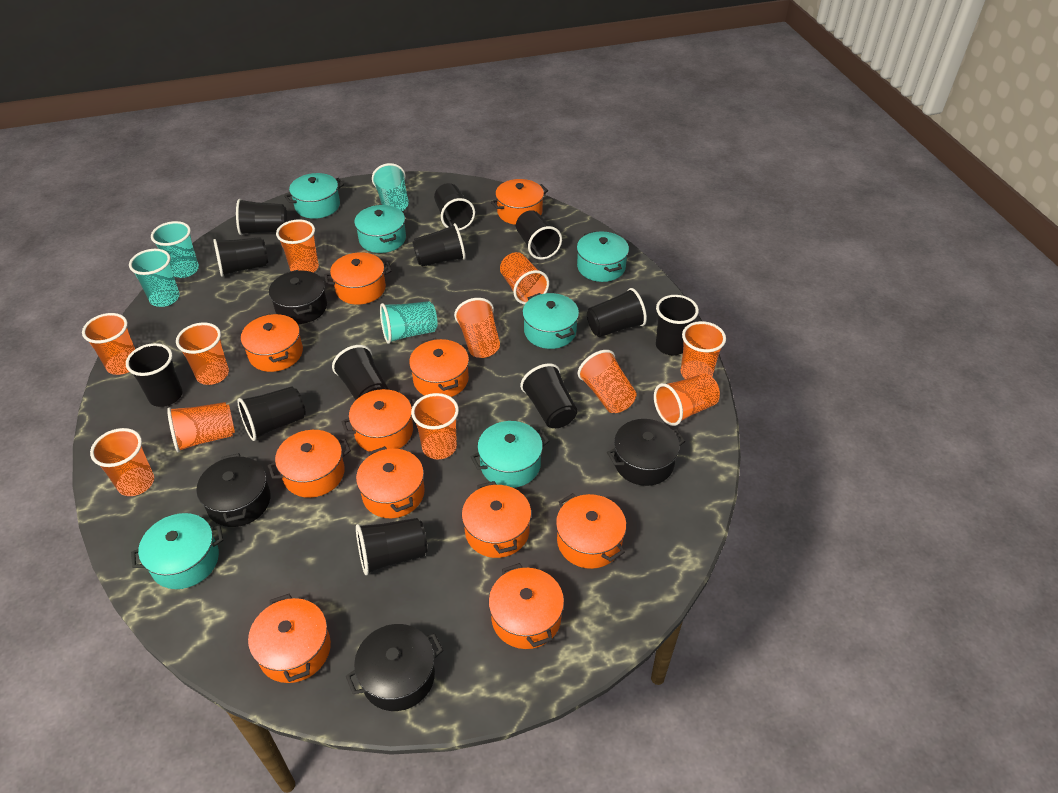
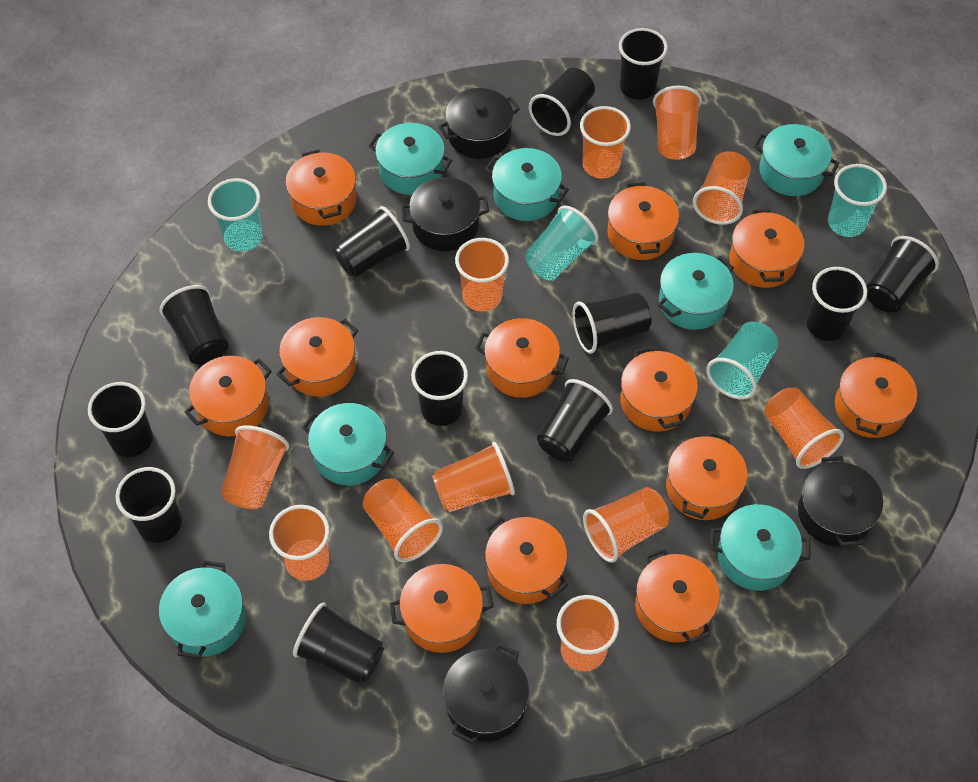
orange pot: [241,314,303,372] [248,594,331,683] [268,430,351,498] [324,252,391,305] [341,389,416,452] [356,446,425,518] [409,338,469,397] [462,481,531,558] [488,563,564,649] [491,179,548,225] [556,493,626,569] = 11 -> [185,356,272,436] [276,317,358,397] [286,149,357,226] [390,564,493,653] [475,318,569,398] [485,517,568,604] [607,182,679,260] [620,346,698,432] [635,548,720,644] [666,431,747,520] [729,209,805,288] [835,352,917,438] = 12
turquoise pot: [131,513,223,589] [284,173,344,219] [354,205,406,253] [471,421,549,488] [522,293,579,349] [577,231,629,282] = 6 -> [159,561,246,659] [302,403,394,485] [369,123,452,195] [485,148,569,221] [658,253,734,330] [710,504,810,591] [753,124,839,196] = 7

